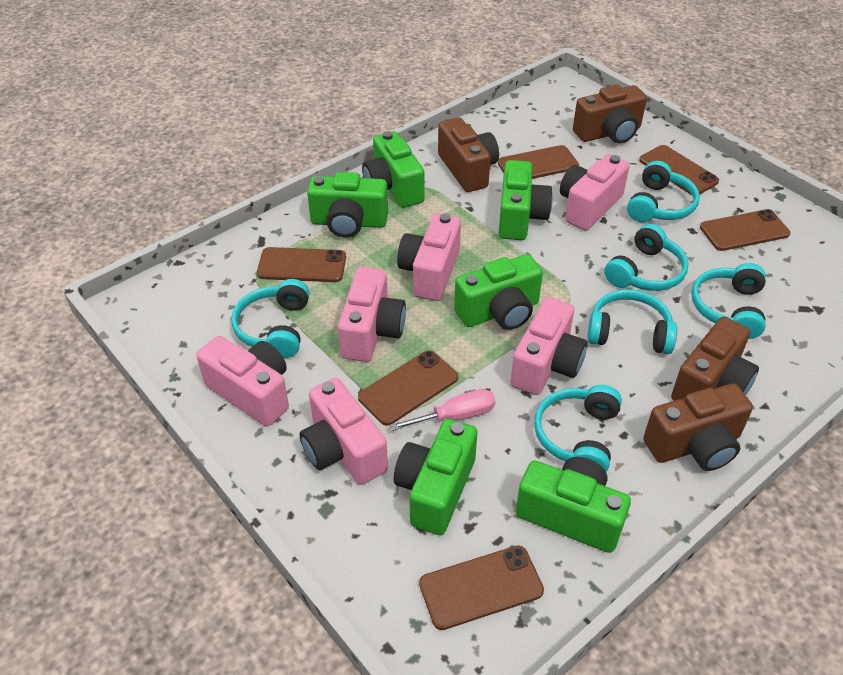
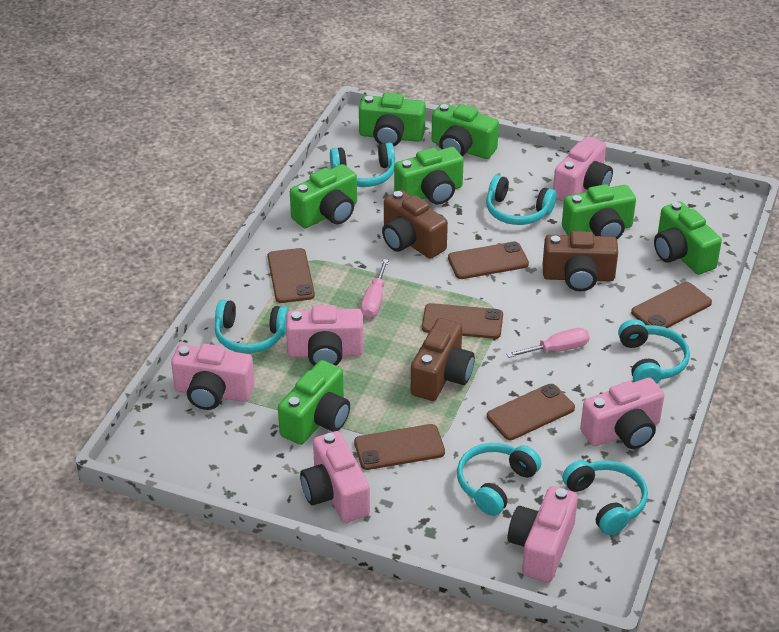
brown camera: [438,117,499,192] [573,84,647,144] [643,383,753,471] [671,317,759,401] = 4 -> [382,190,448,259] [411,318,475,401] [543,231,618,291] = 3
green camera: [307,172,388,238] [362,131,424,208] [394,419,478,535] [454,254,543,330] [499,160,553,240] [516,457,631,553] = 6 -> [278,360,350,445] [290,164,357,228] [359,93,426,146] [394,147,464,205] [431,103,499,159] [562,184,636,239] [654,201,722,275] = 7
pink screwdriver: [390,389,496,431] = 1 -> [361,259,389,318] [506,328,590,358] = 2

